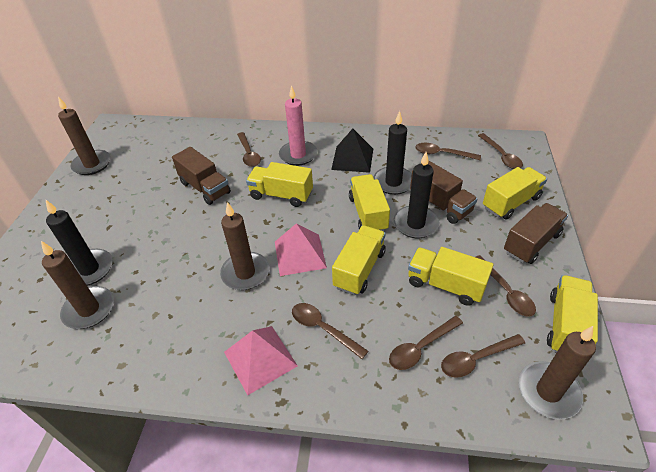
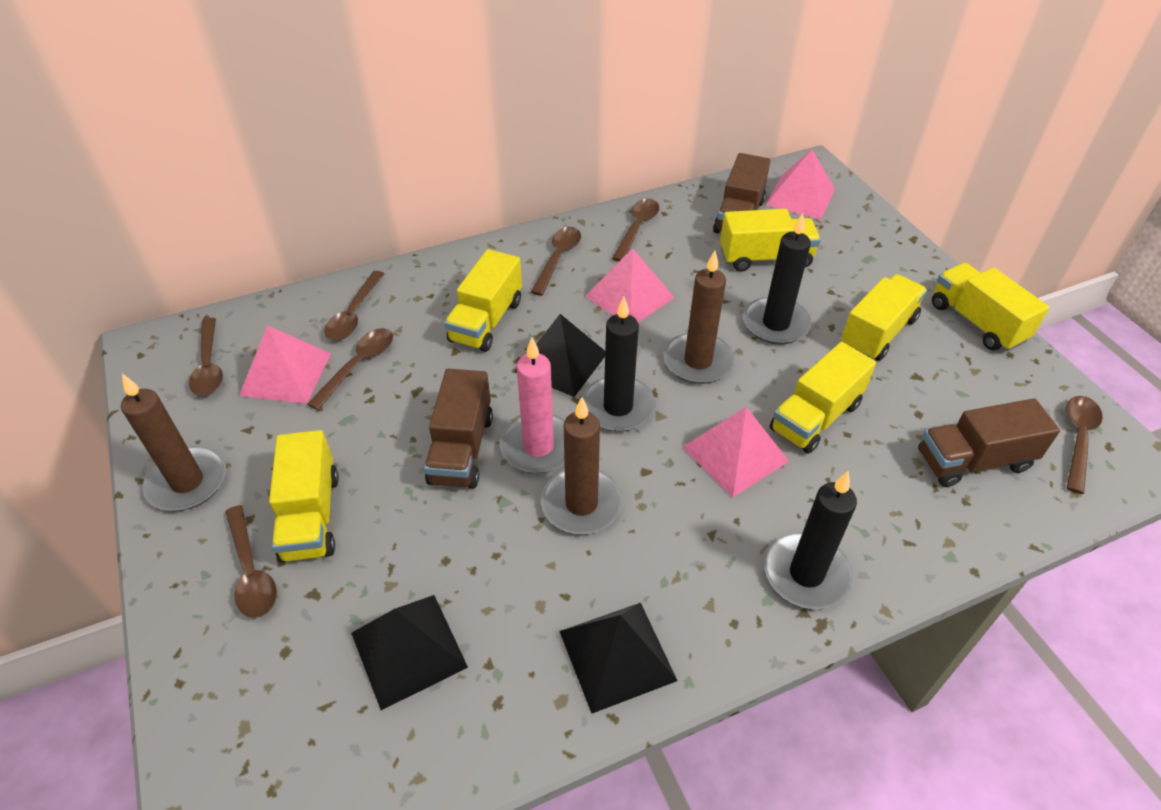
black pyramid: [331,129,373,173] = 1 -> [351,595,468,710] [514,314,605,397] [559,603,677,714] = 3
brown candle: [41,241,114,329] [58,96,111,175] [220,202,269,290] [518,326,596,420] = 4 -> [121,374,226,511] [541,397,622,534] [664,251,734,384] = 3
pink pyramid: [224,326,298,395] [275,223,327,276] = 2 -> [239,326,331,404] [585,248,675,322] [683,407,789,497] [766,149,835,219] = 4

